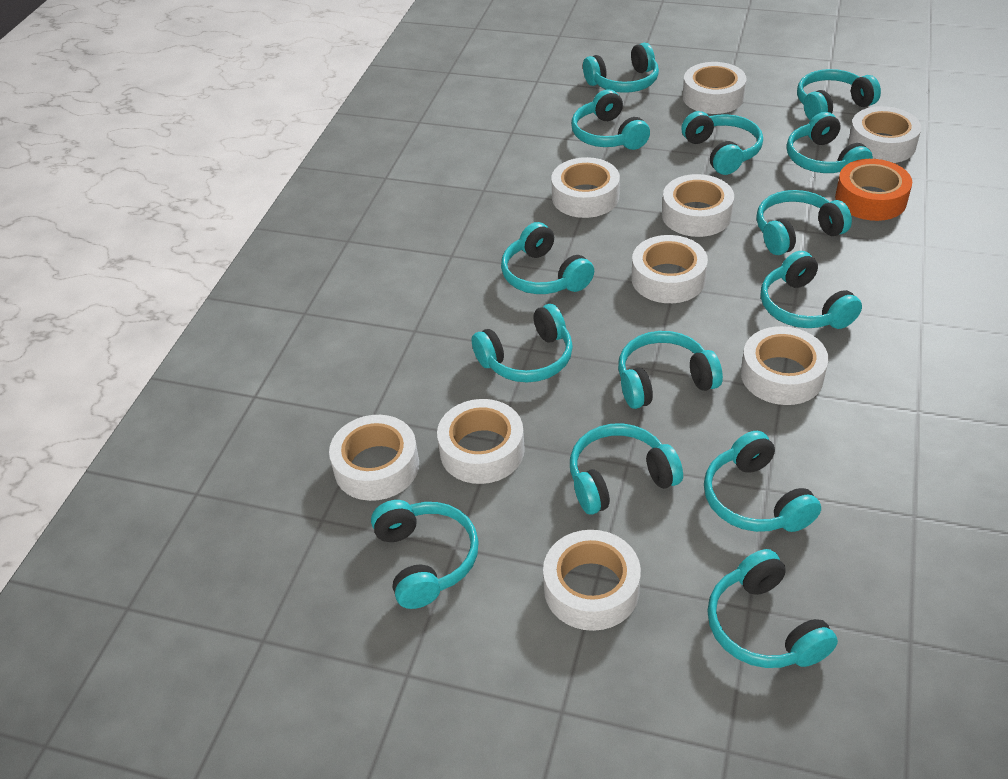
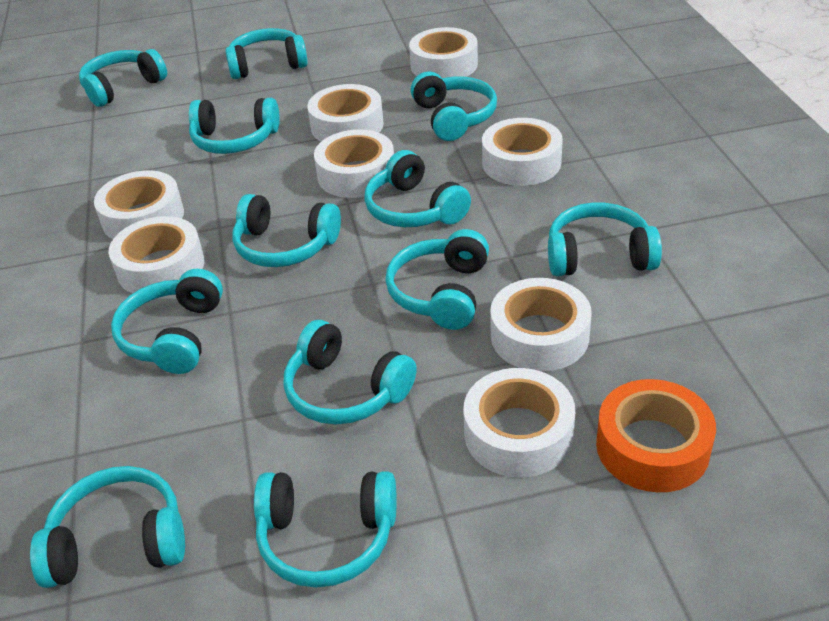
turquoise headphones: [371,500,479,609] [472,304,573,383] [501,222,594,294] [570,423,683,515] [571,89,650,150] [583,43,659,93] [618,331,723,409] [681,111,763,175] [704,431,821,532] [707,549,838,668] [756,190,852,255] [761,251,862,329] [787,112,873,173] [797,69,881,120] = 14 -> [30,466,185,588] [79,49,167,107] [111,269,223,374] [189,98,280,154] [225,28,308,79] [232,194,341,267] [254,471,397,588] [284,320,417,424] [364,150,471,227] [385,229,489,330] [411,71,497,141] [548,202,662,276] = 12
white tape: [329,415,419,501] [437,399,525,484] [543,530,641,631] [551,157,620,218] [631,235,708,303] [662,174,734,237] [683,62,747,114] [741,326,828,405] [848,106,921,163] = 9 -> [94,170,184,239] [109,216,204,294] [307,84,384,141] [314,129,394,198] [409,27,478,78] [463,368,575,477] [482,118,563,186] [490,278,591,372] = 8

